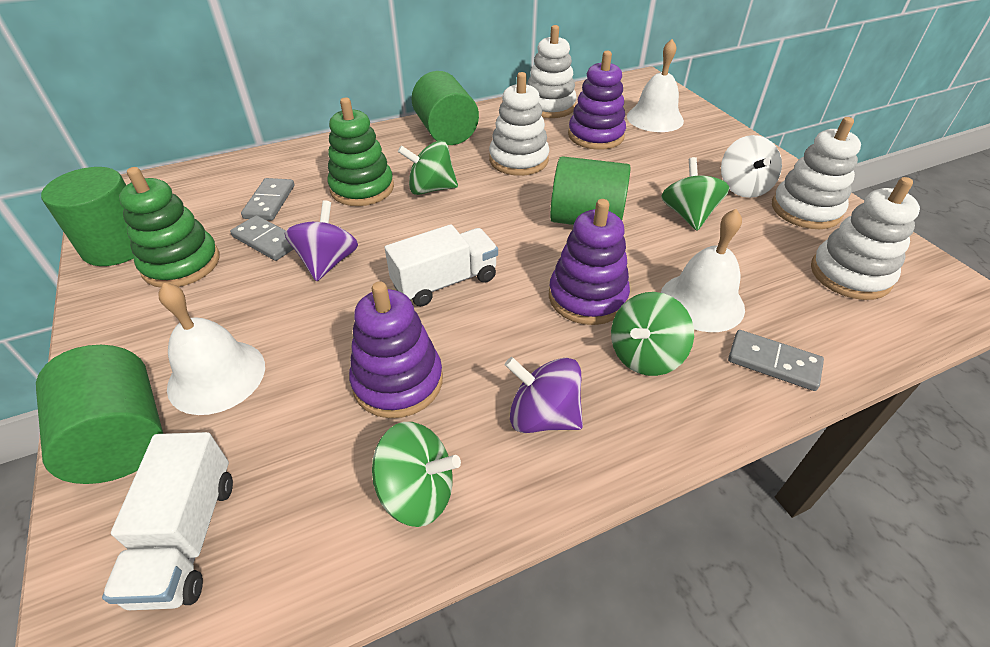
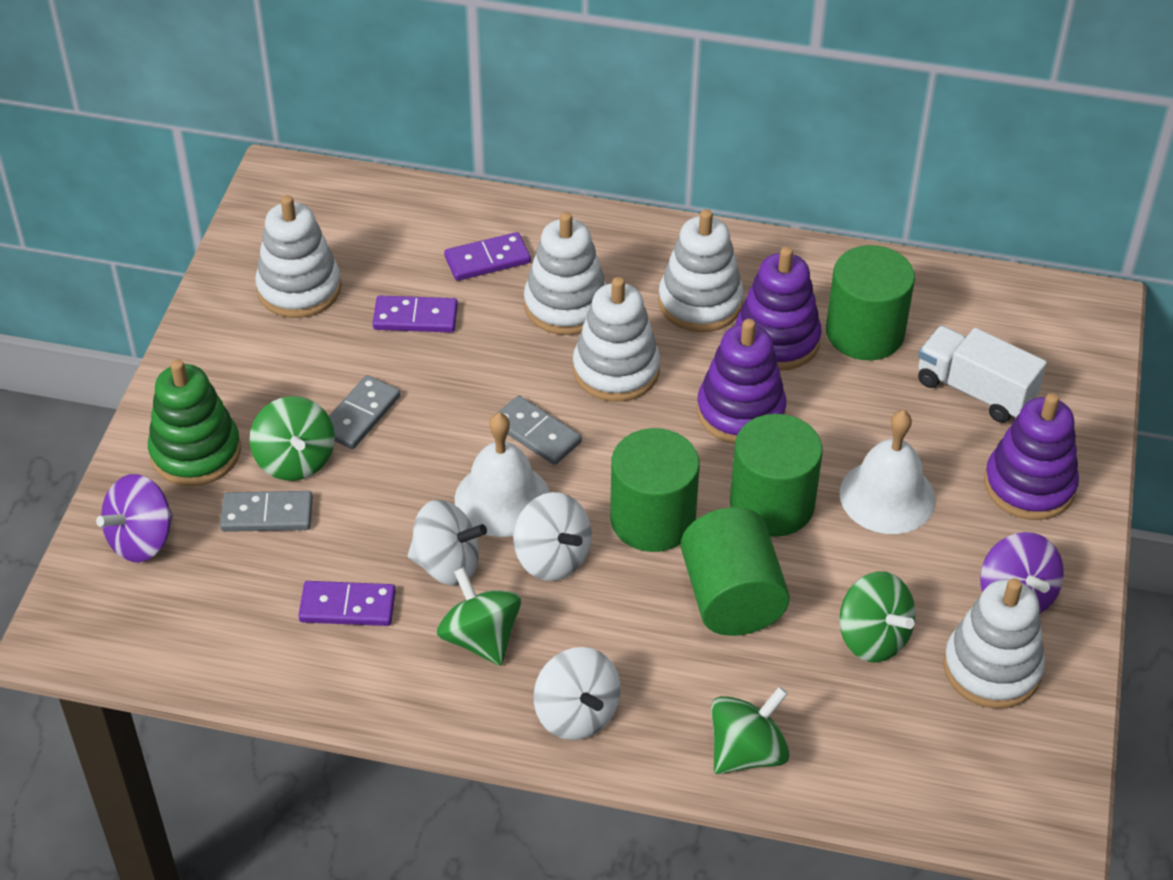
green stacking toy: [119,167,219,288] [327,97,394,206] = 2 -> [148,359,241,486] = 1
purple domino: none = 0 -> [298,581,396,626] [373,295,458,332] [444,232,531,281] = 3
white bell: [159,283,265,415] [627,39,684,132] [661,209,745,332] = 3 -> [455,413,550,537] [840,410,936,534] = 2
white spinning top: [721,135,782,198] = 1 -> [408,500,487,586] [513,492,592,581] [534,647,621,740] = 3
white stacking toy: [489,72,549,176] [527,25,577,118] [772,117,861,229] [811,177,920,300] = 4 -> [255,195,341,318] [524,212,607,335] [573,277,660,402] [658,209,744,332] [943,578,1045,709] = 5
white truck: [102,432,233,610] [385,224,498,306] = 2 -> [918,326,1047,423] = 1

